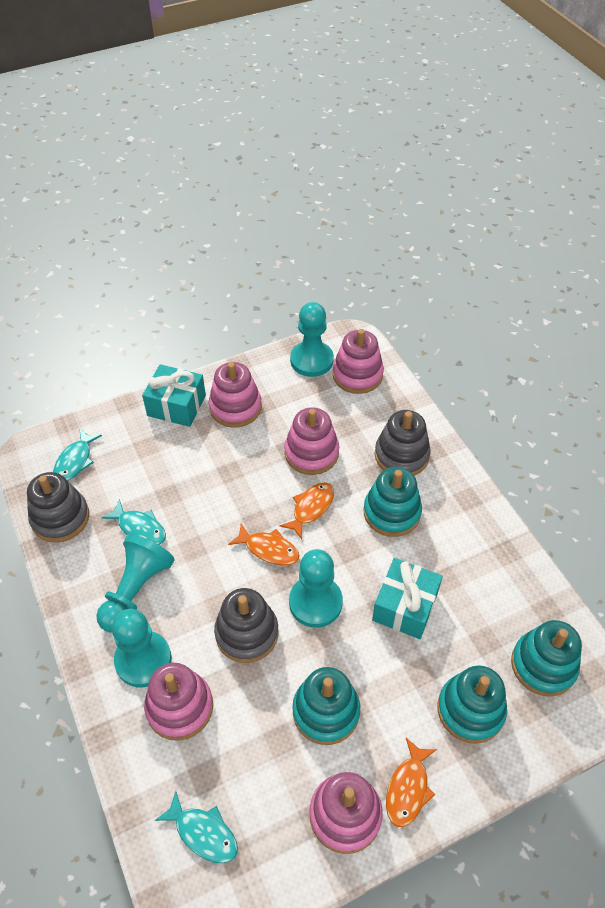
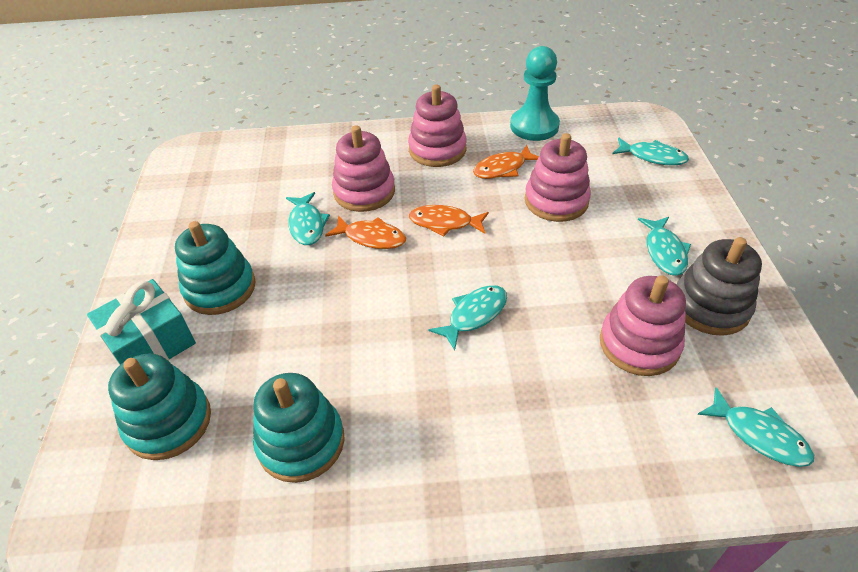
grey stacking toy: [27,472,89,543] [214,588,279,663] [375,410,431,476] = 3 -> [677,237,762,336] = 1
pink stacking toy: [144,663,213,741] [209,362,262,428] [284,407,339,475] [309,772,383,854] [332,329,384,394] = 5 -> [332,125,395,212] [408,84,467,167] [525,133,591,222] [600,275,686,376] = 4
turquoise fish: [53,429,102,481] [101,499,166,545] [155,791,238,863] = 3 -> [286,192,330,245] [429,285,507,351] [612,137,689,166] [638,217,691,276] [697,387,814,467] = 5
turquoise gift: [142,364,206,427] [372,558,443,639] = 2 -> [87,279,196,365] = 1
turquoise pawn: [96,534,175,633] [112,609,172,687] [289,549,343,628] [290,302,334,377] = 4 -> [510,46,560,141] = 1
turquoise stacking toy: [292,667,360,745] [363,467,422,537] [437,666,507,744] [511,620,582,696] = 4 -> [108,353,211,460] [175,221,256,315] [253,373,345,483] = 3

